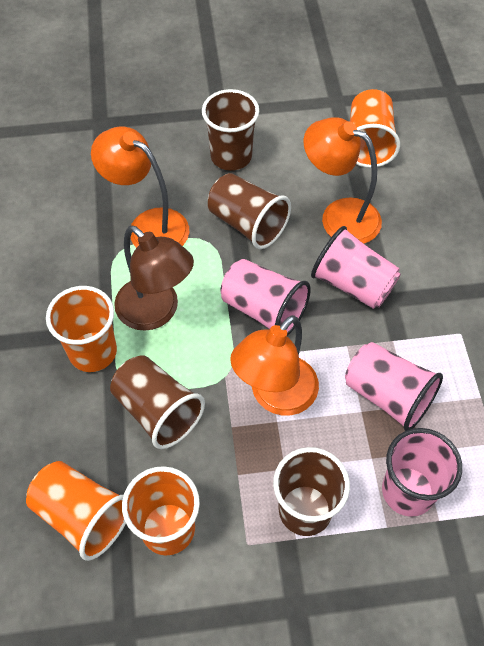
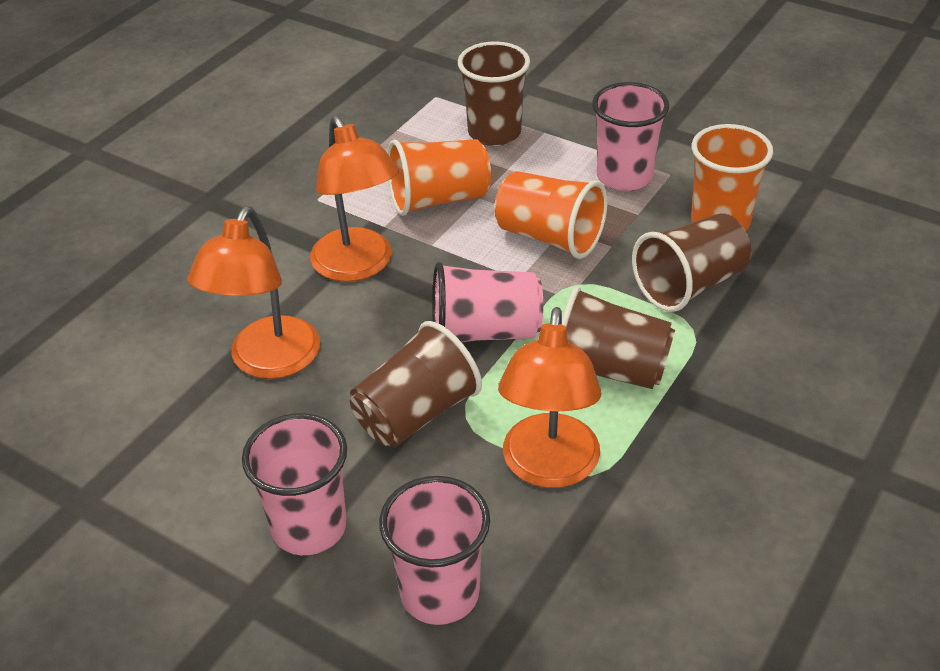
brown lamp: [114,225,194,331] = 1 -> none = 0
orange cup: [26,461,126,561] [46,286,117,372] [122,466,200,555] [350,89,400,168] = 4 -> [387,139,491,216] [494,171,608,259] [691,124,773,231] = 3

